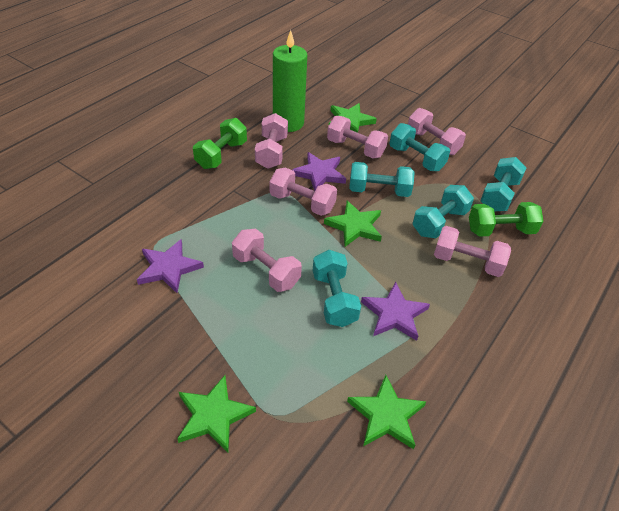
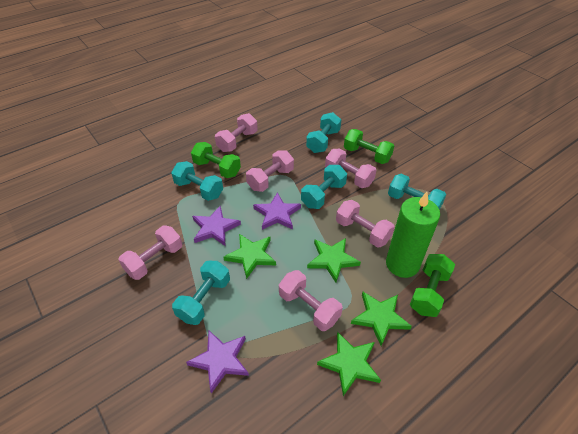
green dumbbell: [193,118,247,169] [469,202,543,237] = 2 -> [191,142,241,178] [344,129,394,164] [410,254,455,317] = 3

